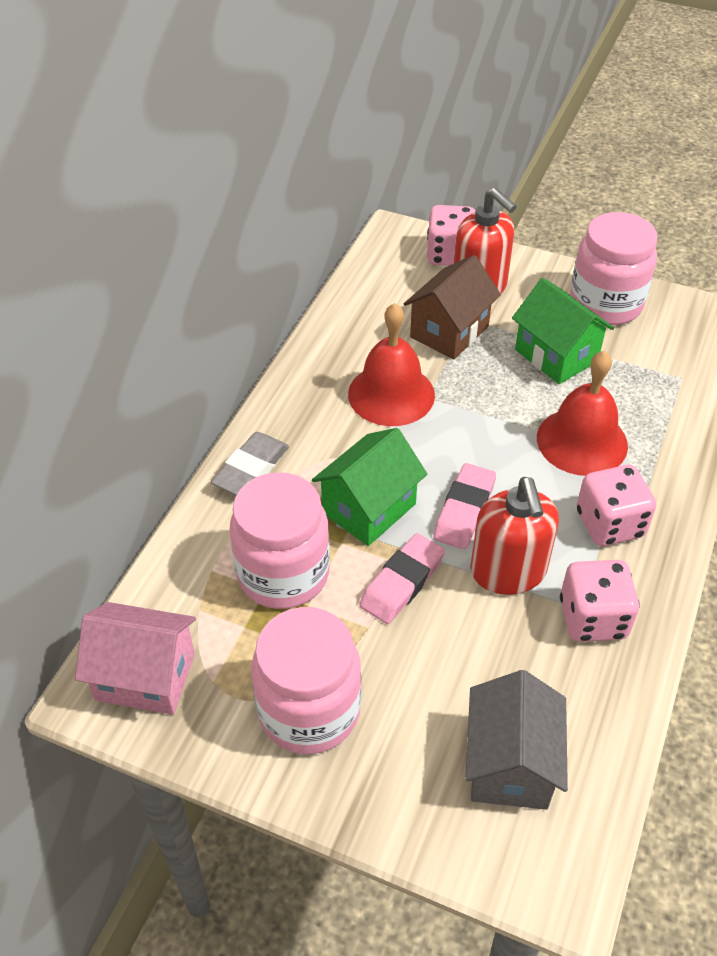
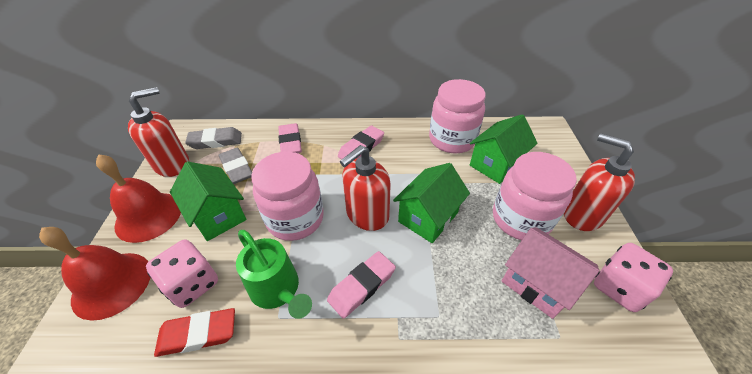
brown house: [404,255,501,359] = 1 -> none = 0
green house: [312,428,427,546] [512,278,614,384] = 2 -> [170,161,247,241] [393,163,470,243] [470,114,538,184] = 3
green watering can: none = 0 -> [236,230,312,319] = 1
grey eraser: [211,432,289,496] = 1 -> [185,127,242,149] [218,148,252,184] = 2
grey house: [466,670,568,810] = 1 -> none = 0
pink dice: [427,205,476,266] [560,560,640,642] [577,465,656,546] = 3 -> [146,240,218,308] [594,243,673,312] = 2
pink eraser: [359,533,445,624] [433,463,496,549] = 2 -> [278,123,302,153] [327,251,396,319] [338,125,384,159] = 3
red eraser: none = 0 -> [154,308,235,357] = 1
red soap dispenser: [453,188,517,293] [470,477,559,595] = 2 -> [128,87,189,177] [340,145,391,231] [564,133,635,231] = 3

